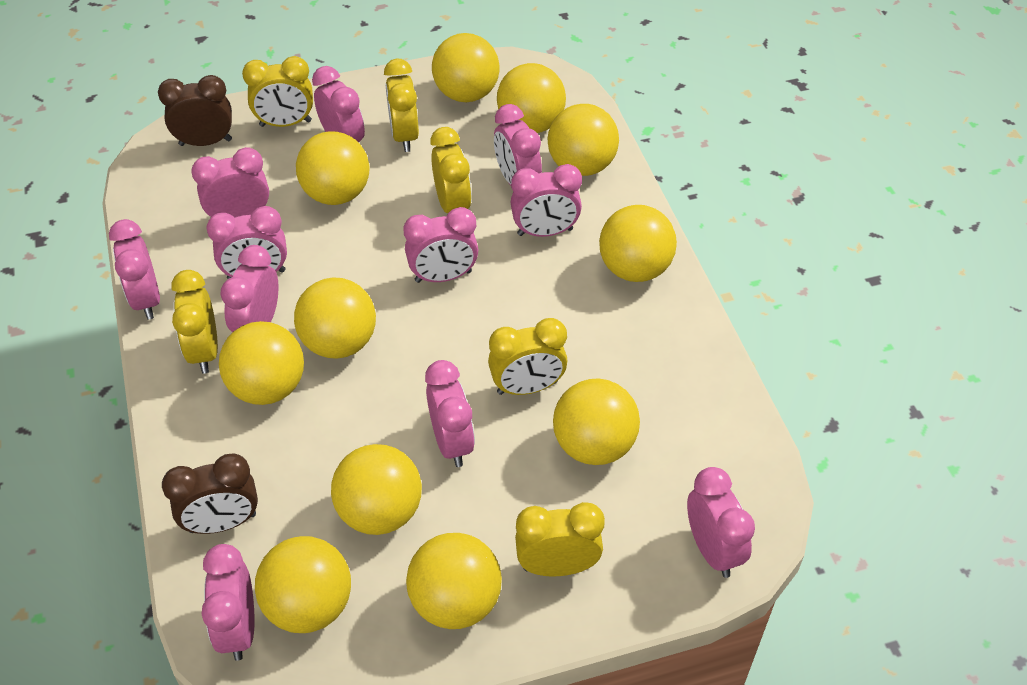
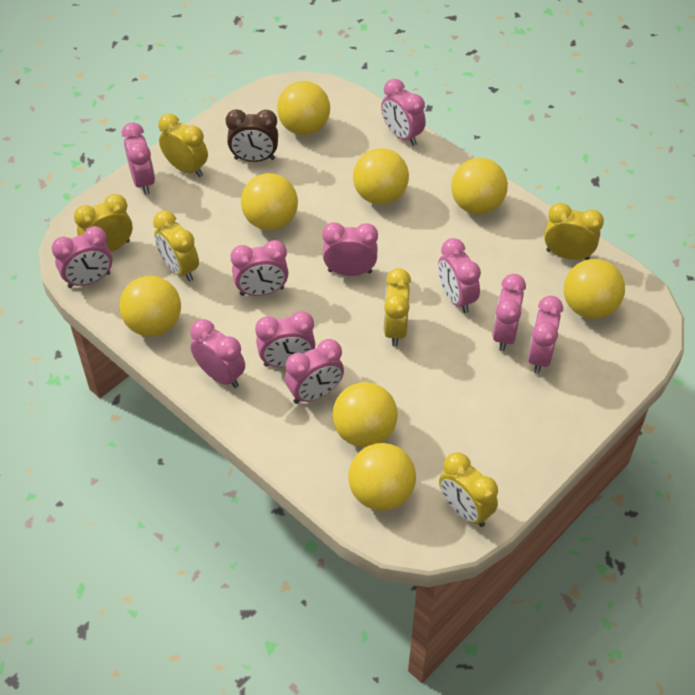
brown clock: [158,75,232,146] [162,453,258,534] = 2 -> [226,109,278,162] = 1
yellow ball: [219,321,304,405] [255,536,351,633] [294,277,376,359] [296,131,369,205] [331,444,422,535] [406,533,502,629] [432,33,500,102] [497,63,566,133] [548,104,619,176] [553,378,640,465] [599,205,677,282] = 11 -> [119,276,181,336] [241,173,298,230] [277,81,330,135] [332,382,398,447] [348,443,416,511] [353,148,409,205] [451,158,508,214] [564,259,625,319] = 8

